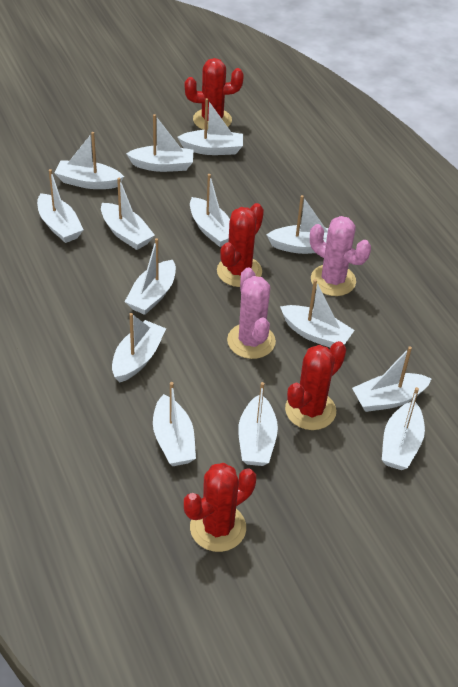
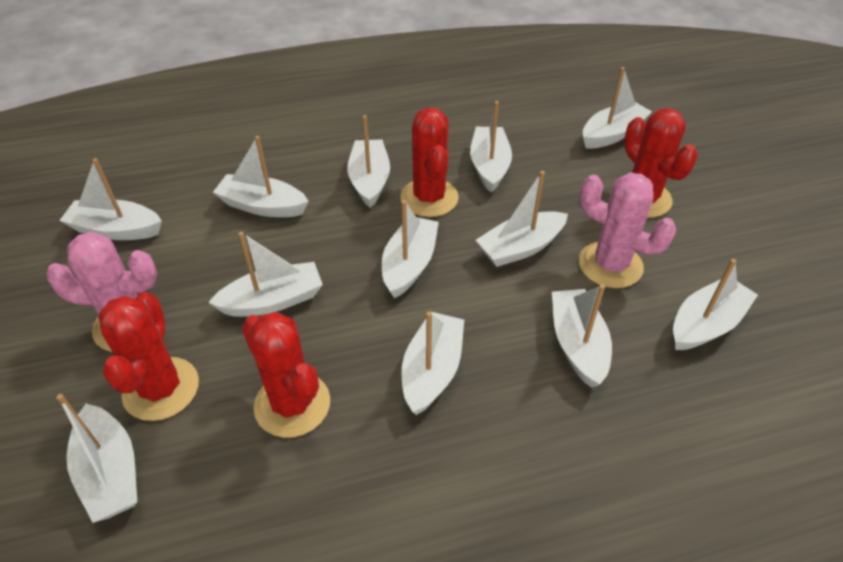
white boat: [37,169,84,243] [55,132,124,189] [101,178,155,250] [112,313,166,383] [125,238,176,315] [126,114,193,172] [153,382,196,466] [177,98,243,155] [190,174,230,247] [238,382,278,466] [266,195,328,254] [280,279,355,347] [352,346,432,412] [382,387,425,470] = 14 -> [56,394,137,523] [59,158,162,240] [208,232,323,317] [213,136,309,217] [347,115,390,208] [382,200,439,298] [401,311,464,415] [470,101,512,193] [476,171,568,267] [552,284,612,388] [583,67,652,149] [673,259,758,350] = 12

